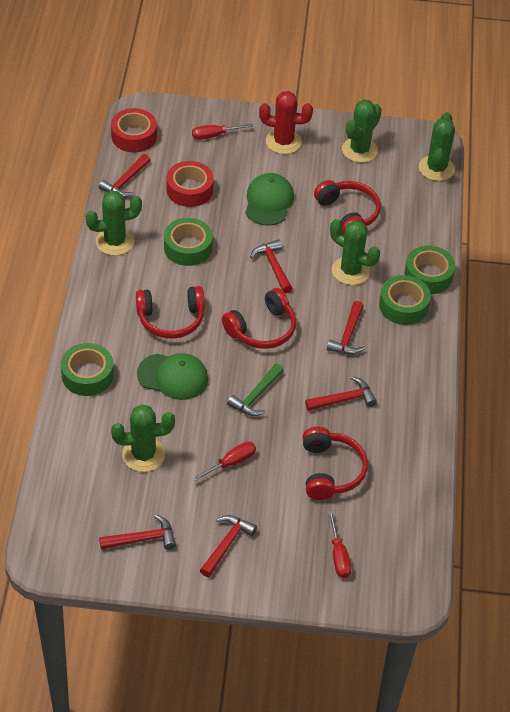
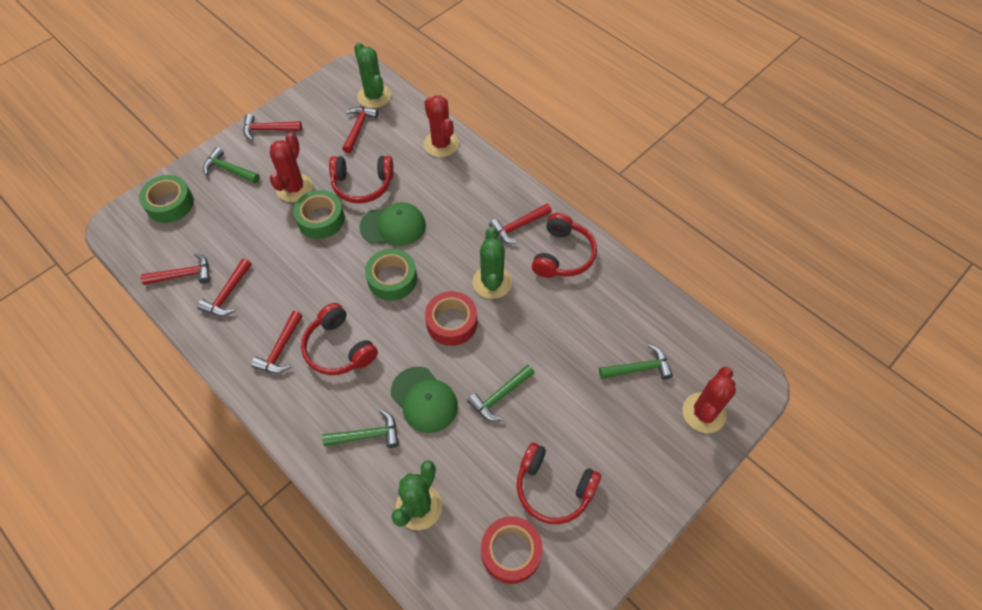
green cactus: [86,190,142,256] [111,405,175,472] [330,219,380,285] [342,99,382,163] [419,112,455,181] = 5 -> [354,42,391,108] [391,461,442,530] [473,227,512,299] = 3
green hammer: [227,364,284,416] = 1 -> [203,147,260,183] [322,409,399,448] [467,364,534,421] [599,344,673,380] = 4
green tape: [61,343,114,396] [164,218,213,266] [379,275,431,325] [404,246,455,294] = 4 -> [139,175,194,223] [293,190,345,239] [365,248,417,301] = 3
red cactus: [259,91,313,154] = 1 -> [270,133,313,202] [424,95,459,157] [683,367,736,433] = 3
red screwdriver: [192,124,253,140] [192,442,256,482] [328,511,351,578] = 3 -> none = 0

